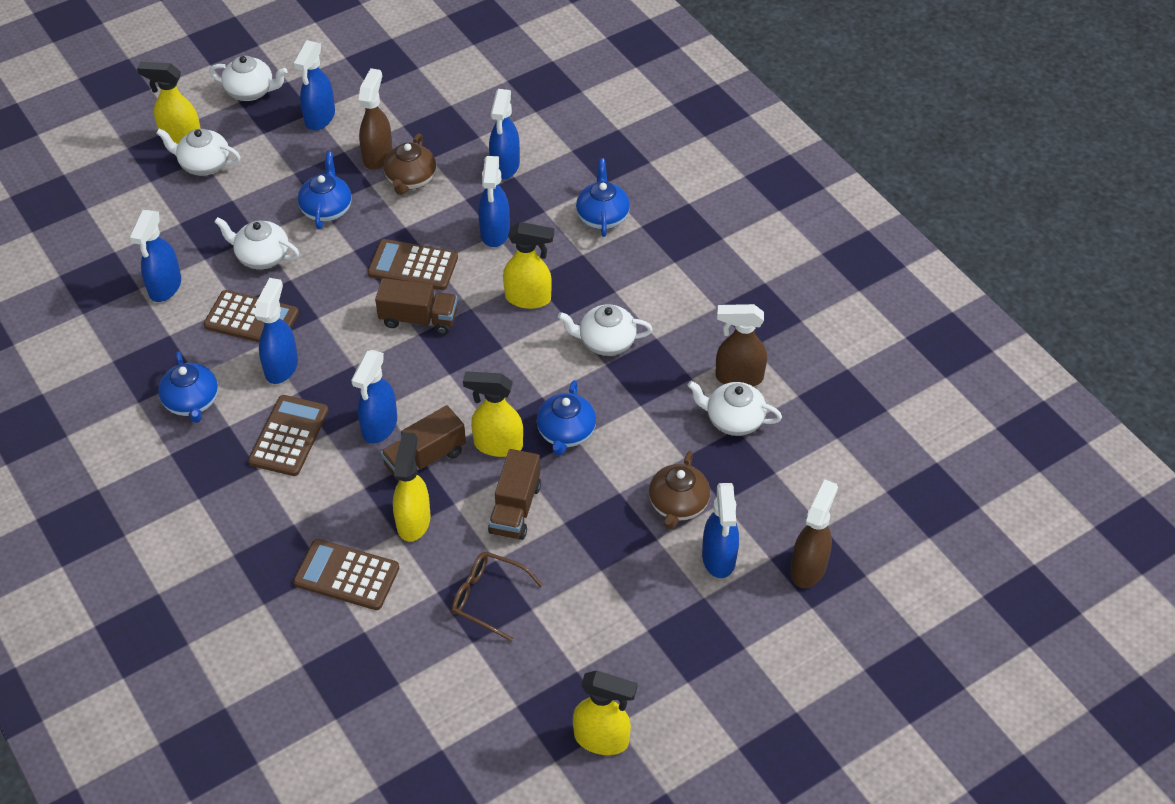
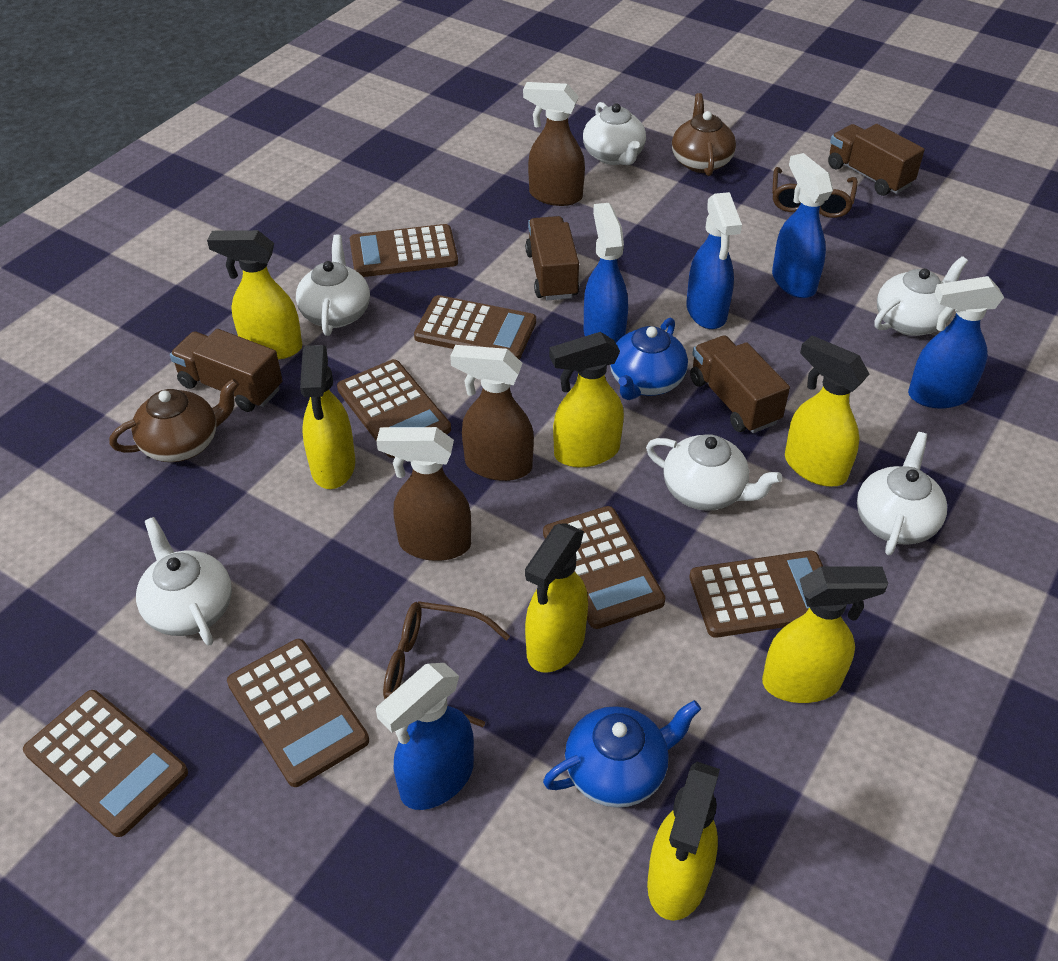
blue spray bottle: [129,210,181,302] [255,278,298,384] [293,40,335,130] [351,350,397,444] [478,156,510,247] [489,89,520,180] [702,483,739,578] = 7 -> [376,663,474,810] [584,203,628,343] [686,192,742,329] [772,153,833,298] [908,276,1004,409] = 5
blue teapot: [158,352,218,423] [298,151,352,229] [537,380,596,456] [576,159,630,237] = 4 -> [543,700,701,808] [610,318,688,400] = 2
brown calculator: [203,290,299,342] [248,395,329,476] [293,539,399,610] [367,239,458,290] = 4 -> [23,690,188,837] [227,639,369,787] [337,359,451,458] [350,224,458,277] [414,295,536,360] [543,506,665,629] [689,551,823,638] = 7
brown glasses: [451,551,543,642] = 1 -> [383,601,510,727] [772,167,858,218] = 2
brown truck: [375,278,457,334] [381,405,466,481] [488,449,541,540] = 3 -> [170,329,283,412] [525,216,580,300] [690,335,790,433] [828,124,925,196] = 4
white teapot: [156,128,241,176] [209,56,288,101] [214,217,299,269] [558,304,653,356] [688,381,782,436] = 5 -> [136,517,232,646] [296,235,370,336] [583,102,646,165] [646,434,782,511] [857,432,947,555] [874,256,968,336] = 6
yellow spray bottle: [137,62,201,144] [393,432,431,542] [463,372,523,457] [503,222,554,309] [573,670,638,755] = 5 -> [207,230,302,359] [300,345,355,489] [525,523,588,673] [549,332,624,468] [647,762,720,921] [762,566,888,703] [785,336,869,487] = 7

